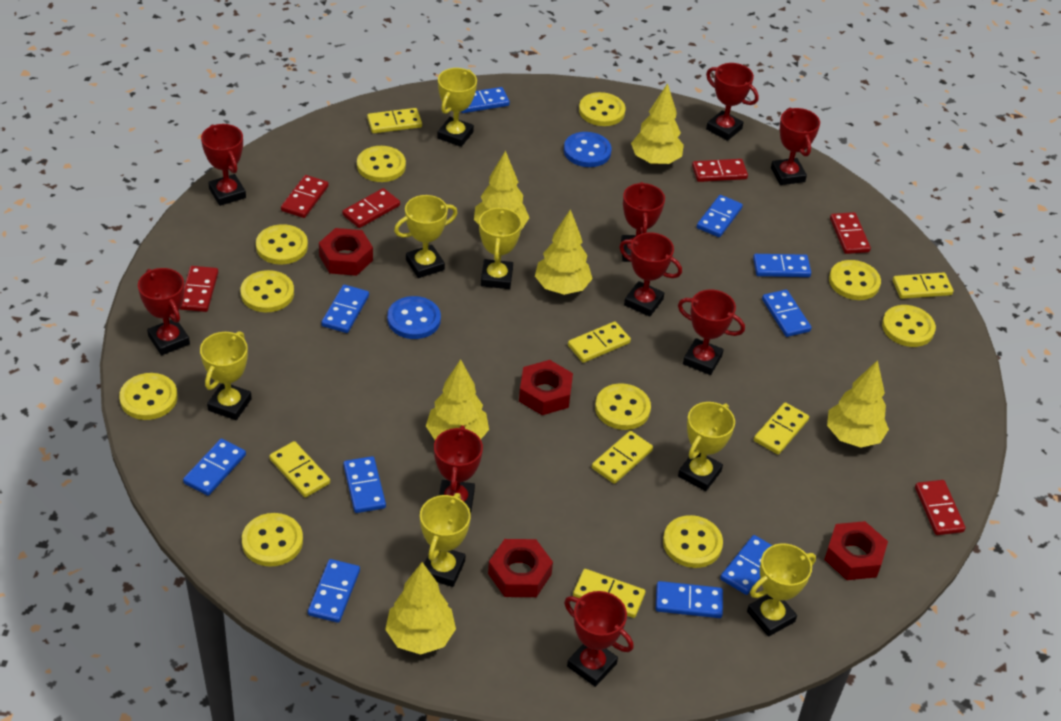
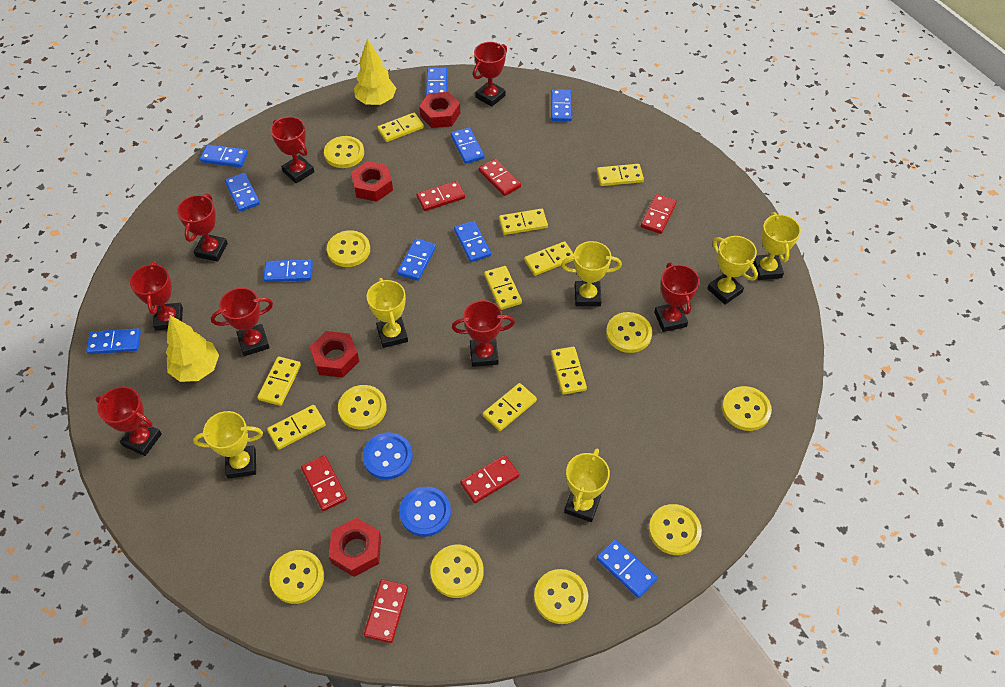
red trophy: [138,268,190,355] [201,124,246,206] [434,425,483,513] [564,591,634,687] [619,232,682,317] [621,182,665,262] [678,289,745,375] [706,63,759,141] [771,107,820,185] = 9 -> [95,387,162,456] [130,262,183,331] [177,193,228,262] [211,288,273,356] [271,117,314,183] [452,300,515,367] [473,42,507,107] [654,262,700,332] = 8
yellow button: [119,373,178,420] [240,270,294,312] [242,513,303,567] [256,224,308,265] [357,146,406,182] [579,92,626,126] [595,383,651,430] [663,515,723,568] [829,260,881,300] [882,305,936,347] = 10 -> [269,550,324,604] [324,136,364,168] [327,230,370,267] [338,385,387,430] [430,545,484,598] [534,569,588,624] [606,312,652,353] [649,504,702,555] [722,386,772,431] = 9
yellow domino: [269,441,330,497] [367,108,422,133] [568,321,631,363] [573,569,645,618] [592,431,653,484] [754,402,809,455] [893,272,953,299] = 7 -> [257,356,301,406] [267,405,326,450] [377,113,424,142] [483,383,537,431] [484,266,522,310] [499,209,548,235] [524,241,574,276] [551,347,587,395] [597,164,644,186] = 9
yellow tree: [385,562,456,655] [426,359,489,440] [474,150,530,230] [535,209,593,295] [631,83,684,165] [827,360,889,448] = 6 -> [166,315,219,382] [354,38,396,105] = 2
yellow trophy: [200,331,252,420] [394,195,458,278] [420,493,471,587] [437,68,477,147] [479,206,522,289] [678,402,735,491] [747,544,816,637] = 7 -> [193,411,263,479] [366,278,408,348] [561,241,622,306] [564,449,610,522] [707,236,758,305] [753,212,801,280] = 6

